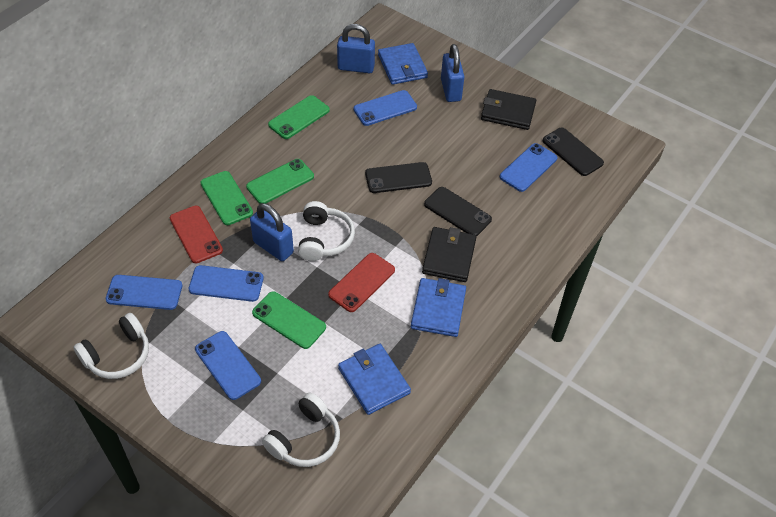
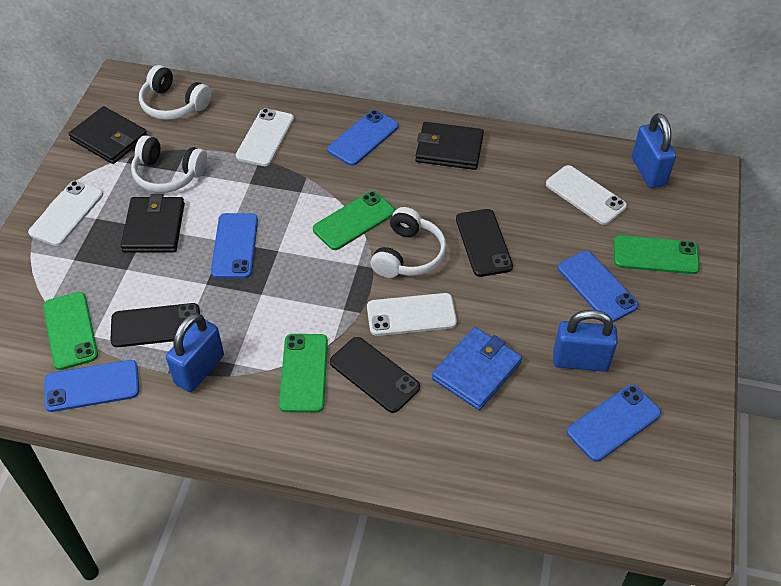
black wallet: [422,227,476,282] [481,89,536,130] = 2 -> [68,106,148,164] [121,194,185,252] [415,122,484,170] = 3
blue wallet: [338,344,411,415] [378,43,428,85] [411,278,466,337] = 3 -> [432,327,522,410] = 1
red phone: [170,206,223,263] [328,253,395,312] = 2 -> none = 0
white phone: none = 0 -> [28,181,103,246] [236,108,294,166] [367,293,457,336] [546,165,627,225] = 4

